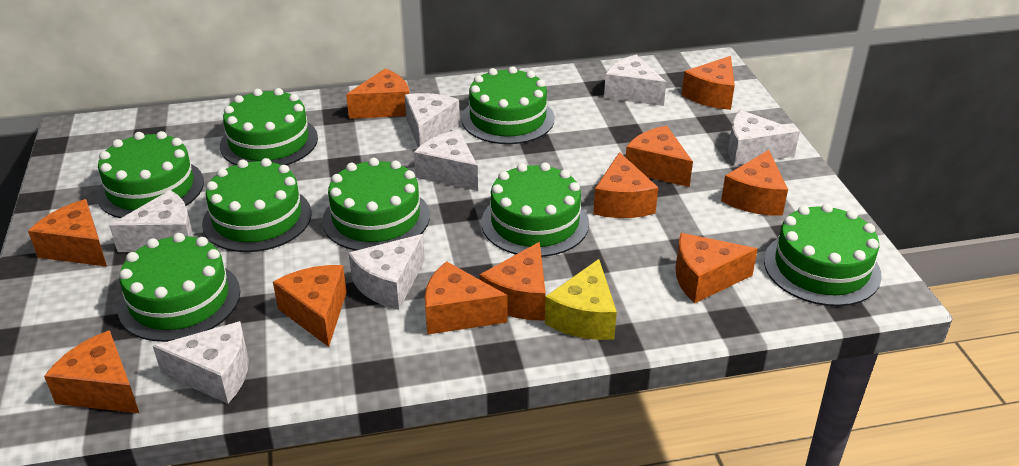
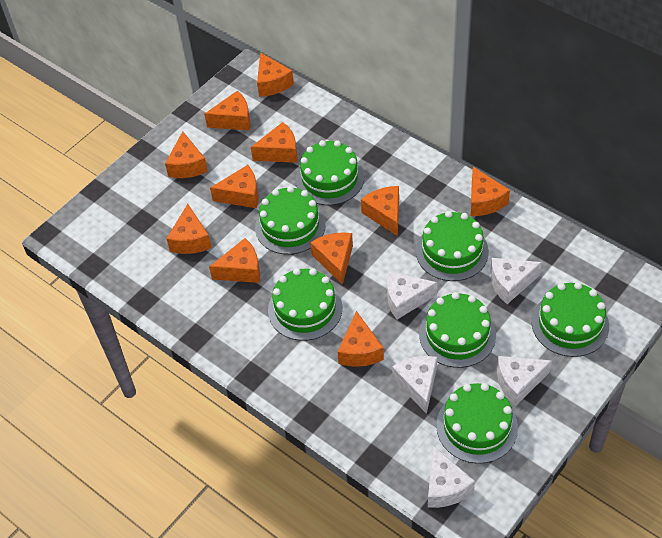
green cake: [97,131,204,218] [118,233,240,342] [202,158,312,252] [220,88,318,165] [322,158,430,251] [461,66,555,144] [482,163,589,257] [764,203,882,306] = 8 -> [255,186,326,255] [268,268,342,341] [296,140,364,205] [416,211,489,281] [419,292,496,368] [436,383,518,464] [532,282,609,357] = 7
white cheese: [109,190,193,252] [153,321,249,404] [349,234,425,310] [405,93,460,147] [414,130,478,191] [604,55,666,106] [728,110,800,166] = 7 -> [387,271,437,319] [392,356,437,414] [428,446,475,508] [490,258,542,304] [497,356,552,406] = 5
yellow cheese: [545,259,617,340] = 1 -> none = 0

